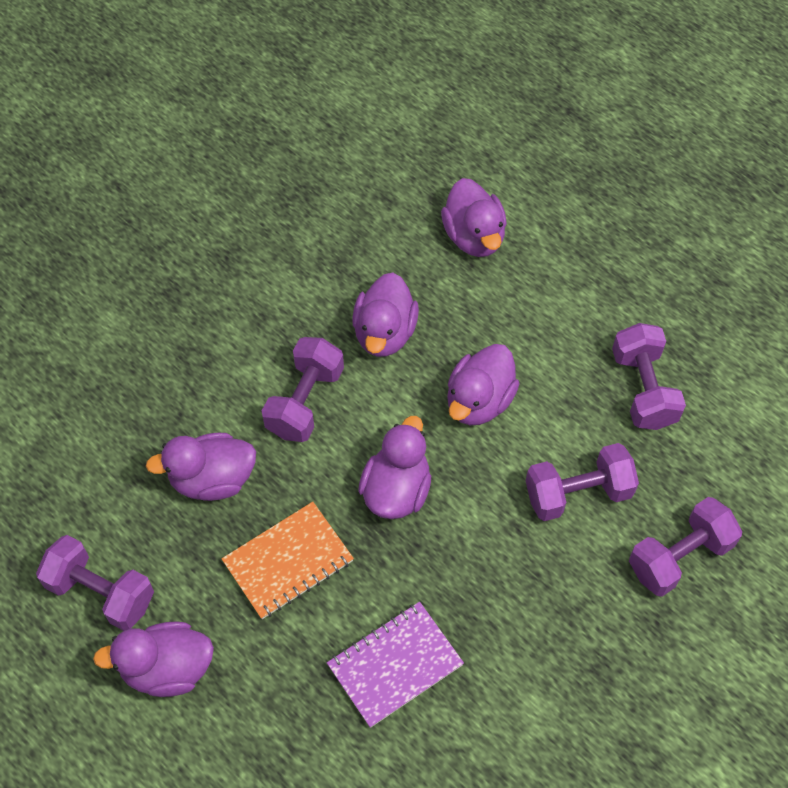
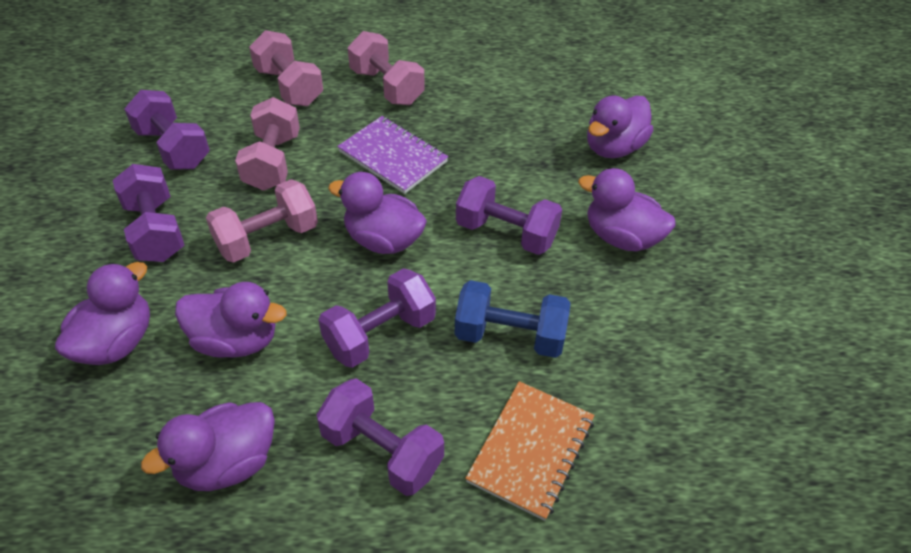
blue dumbbell: none = 0 -> [455,280,570,358] = 1
pink dumbbell: none = 0 -> [206,179,318,263] [235,97,300,191] [249,30,323,106] [348,31,425,105] = 4

